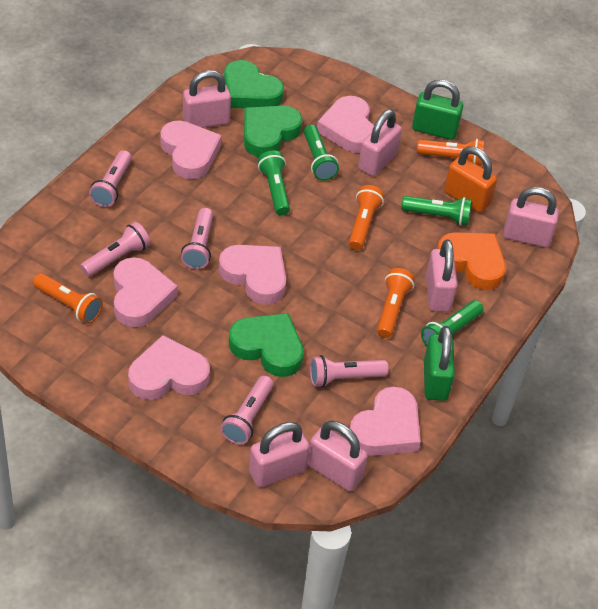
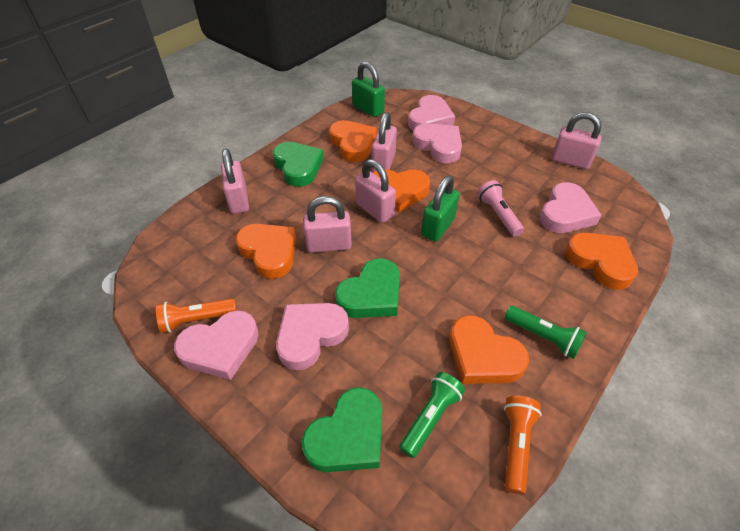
green flashlight: [258,150,290,216] [304,125,339,181] [401,196,472,226] [421,300,484,347] = 4 -> [399,372,465,458] [505,306,587,359] = 2
orange flashlight: [33,273,103,324] [349,185,384,250] [377,268,415,338] [417,139,484,166] = 4 -> [156,298,237,333] [504,396,541,495] = 2
orange heart: [437,232,506,290] = 1 -> [236,224,296,279] [329,120,377,162] [373,169,430,213] [450,315,529,384] [565,233,638,290] = 5
orange padlock: [444,146,497,213] = 1 -> none = 0
pink flashlight: [80,222,150,277] [89,150,132,207] [181,208,213,269] [220,376,273,445] [310,355,388,387] = 5 -> [477,180,524,237] = 1
pink heart: [113,257,178,327] [128,335,210,400] [160,120,222,179] [219,245,286,305] [317,96,374,153] [350,386,421,456] = 6 -> [174,310,259,380] [276,303,349,370] [408,95,455,130] [412,123,462,163] [540,182,602,233] = 5
pink padlock: [183,70,231,128] [249,422,310,487] [307,421,368,491] [358,109,402,176] [426,239,457,312] [503,187,559,248] = 6 -> [221,149,249,214] [303,196,352,253] [355,159,396,223] [372,112,397,172] [551,112,602,169] = 5

